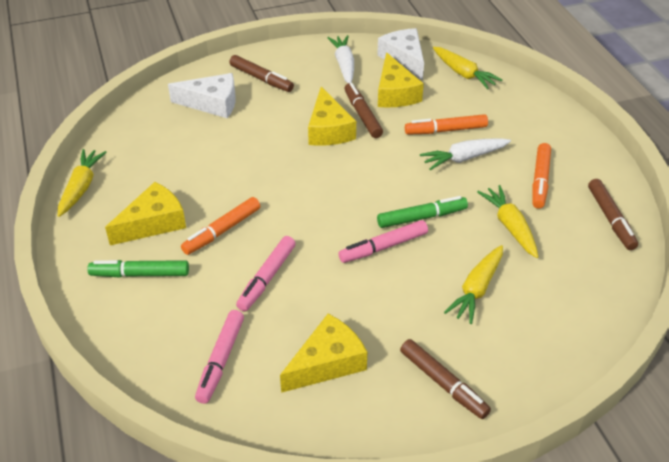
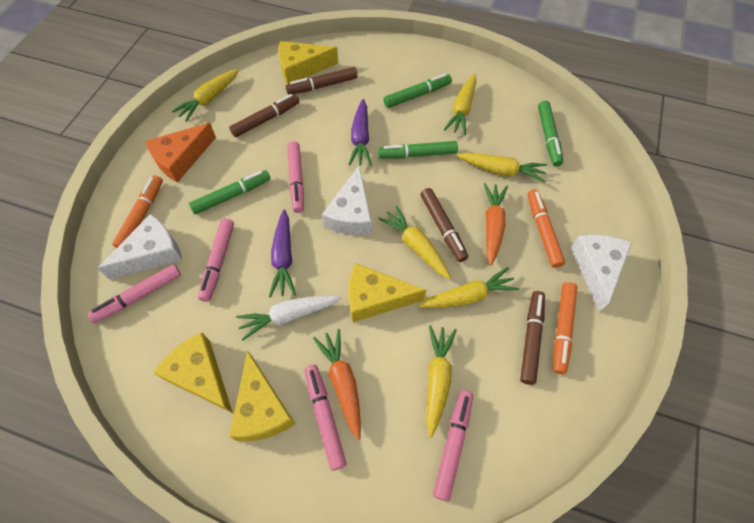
green marker: [87,260,189,277] [377,196,468,228] = 2 -> [189,170,271,214] [378,141,458,158] [383,73,452,108] [538,101,563,167] = 4
orange carrot: none = 0 -> [313,329,361,440] [484,183,508,265] = 2
orange cheese: none = 0 -> [145,123,216,183] = 1
pink marker: [195,310,244,404] [236,236,296,312] [338,220,428,263] = 3 -> [87,264,181,323] [198,218,234,302] [287,142,304,213] [305,365,347,471] [433,390,473,502] = 5
purple carrot: none = 0 -> [269,210,296,297] [348,99,372,166] = 2
white carrot: [327,35,354,83] [420,138,511,170] = 2 -> [236,295,341,341] = 1
white cheese: [168,73,236,118] [377,28,424,81] = 2 -> [97,214,183,279] [322,166,372,235] [571,235,632,312] = 3
yellow carrot: [58,149,107,217] [433,47,503,89] [444,245,503,324] [477,185,538,258] = 4 -> [171,69,239,122] [378,205,451,280] [418,267,519,308] [426,325,457,438] [444,74,477,135] [457,153,547,183] = 6

